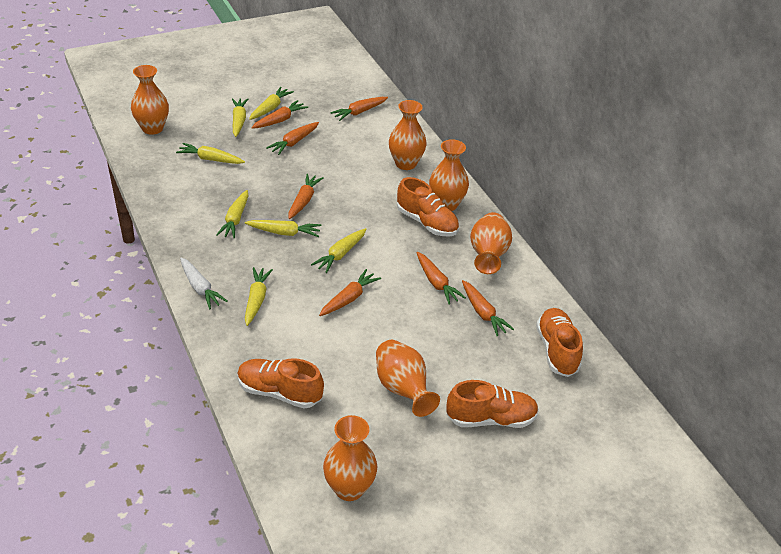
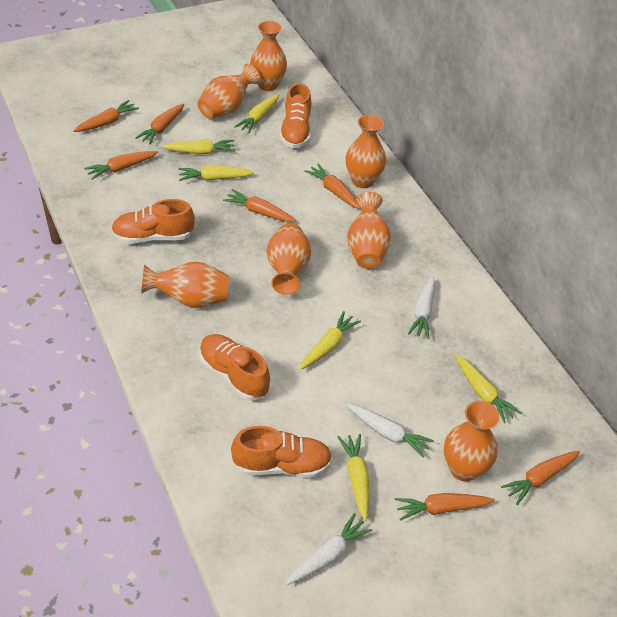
orange vase: [131,65,169,135] [323,415,377,501] [376,340,440,417] [389,100,427,170] [429,139,469,211] [470,212,512,274] = 6 -> [141,261,229,308] [198,63,261,119] [250,21,287,91] [267,223,311,295] [346,115,386,188] [347,192,391,269] [444,401,500,482] = 7
white carrot: [180,257,228,309] = 1 -> [286,513,372,585] [346,404,434,458] [408,275,435,339] = 3
yellow carrot: [176,143,245,164] [216,190,249,238] [232,98,248,137] [245,220,321,237] [245,267,273,326] [249,87,294,120] [311,228,366,273] = 7 -> [161,140,235,154] [178,165,254,181] [234,94,279,133] [300,311,361,369] [338,434,369,521] [455,355,521,423] = 6

